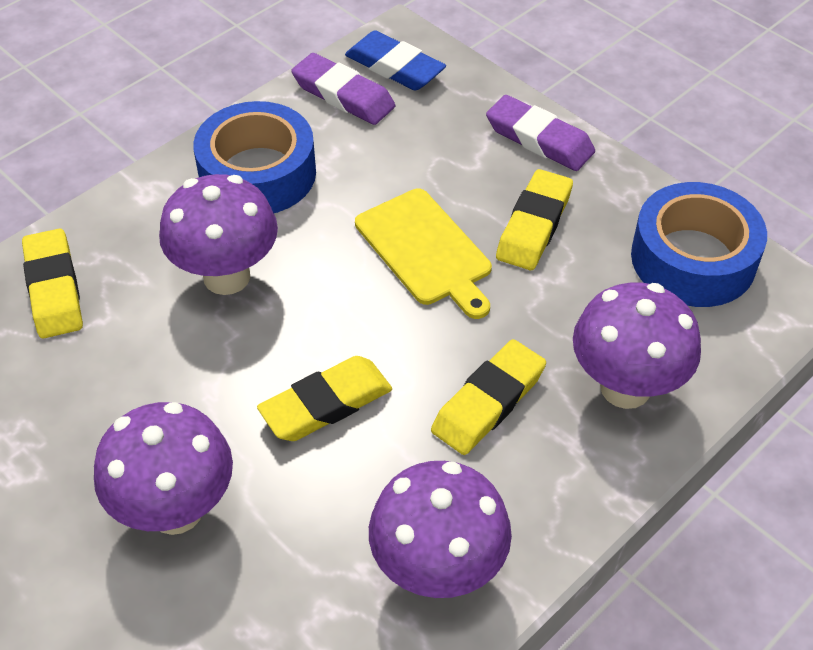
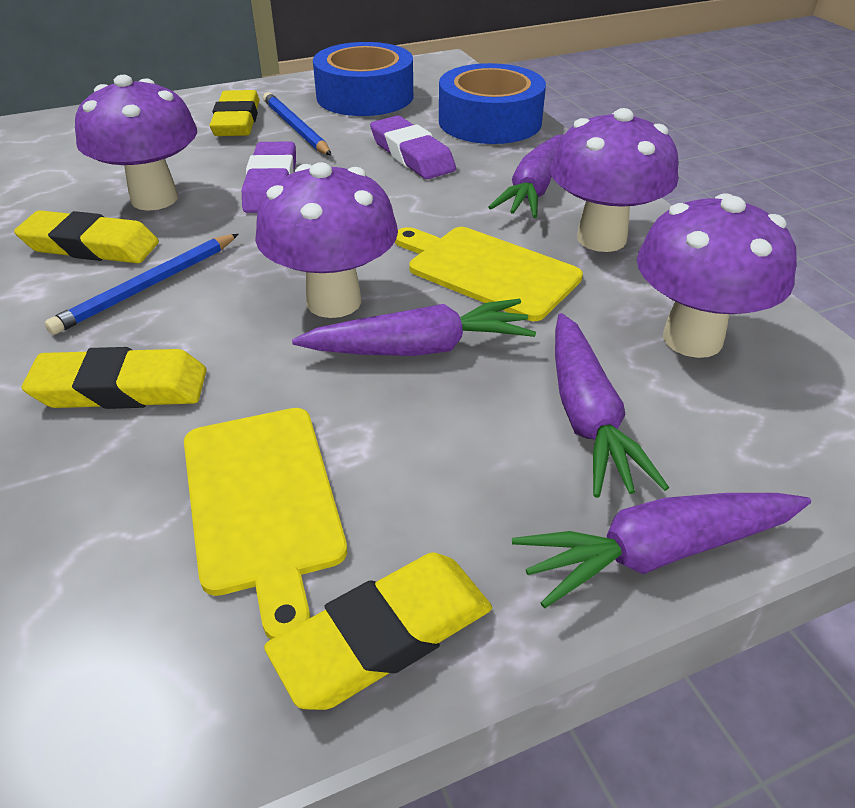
blue eraser: [345,30,446,91] = 1 -> none = 0
blue pencil: none = 0 -> [45,234,238,335] [263,92,331,155] = 2
purple carrot: none = 0 -> [292,299,536,356] [489,135,563,218] [512,493,811,608] [555,313,669,498] = 4
yellow cutting board: [355,189,492,319] = 1 -> [184,408,347,640] [395,227,583,321] = 2

